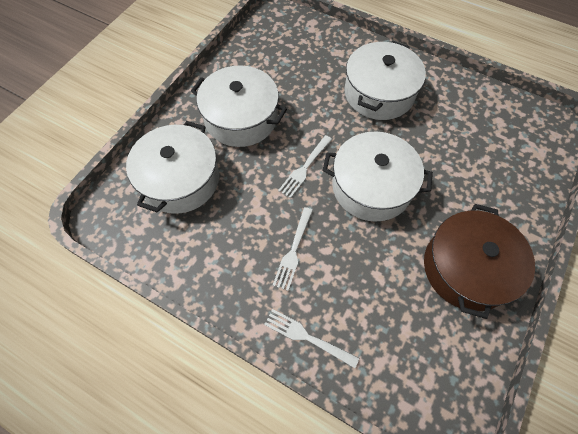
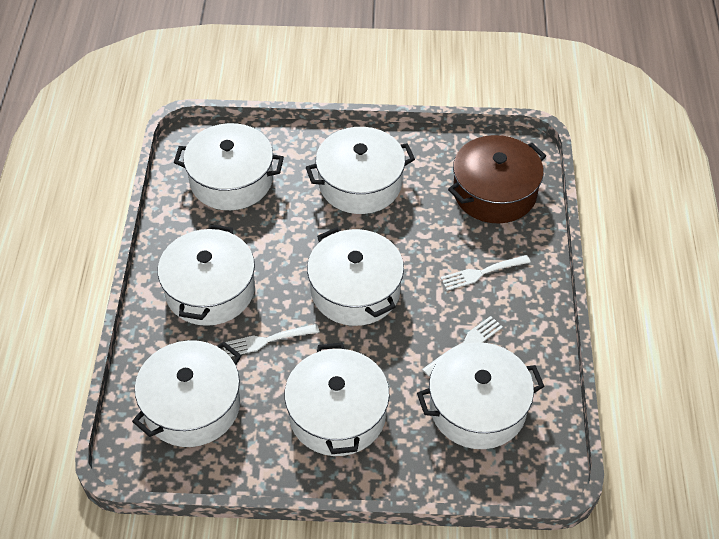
white pot: [126,121,219,214] [191,65,287,147] [322,131,433,222] [344,41,426,120] = 4 -> [132,340,242,447] [158,224,255,326] [174,123,284,210] [284,343,390,456] [306,127,415,214] [307,227,404,326] [417,342,545,449] = 7

